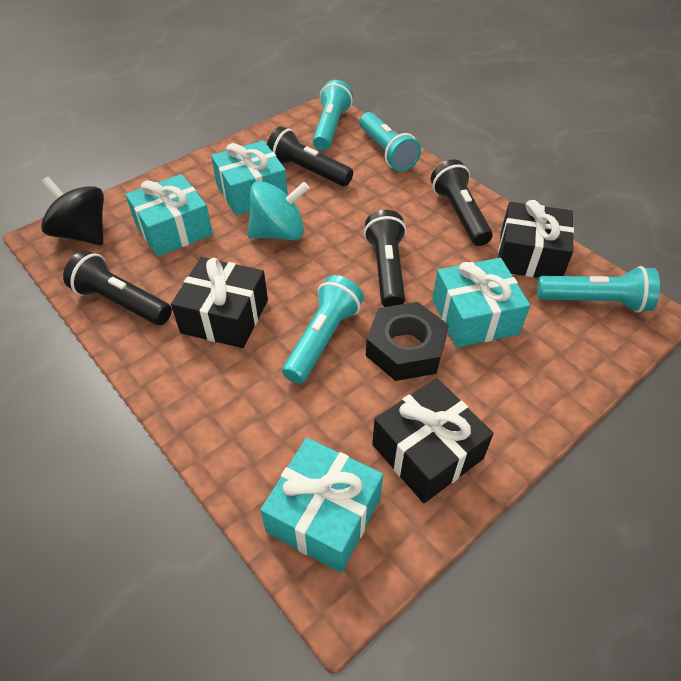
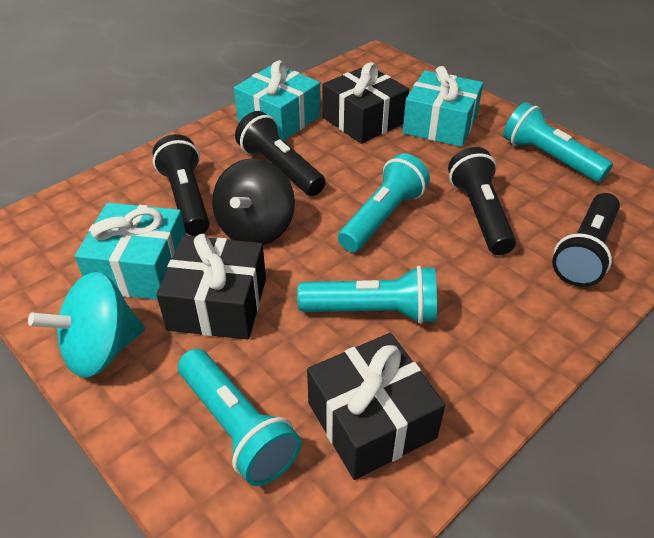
black nut: [366,302,449,381] = 1 -> none = 0
turquoise gift: [125,174,213,257] [211,140,288,215] [260,438,383,573] [432,258,530,348] = 4 -> [75,203,186,300] [234,60,321,141] [403,66,483,147] = 3

